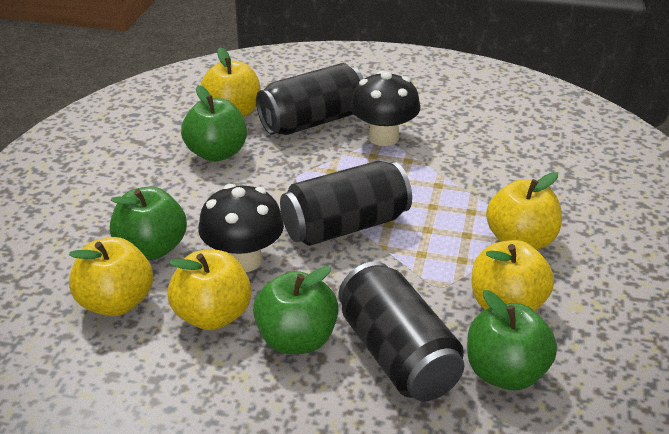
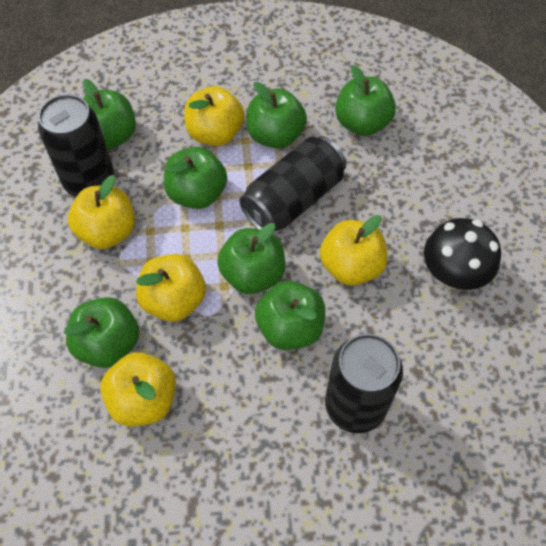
black mushroom: [198,184,284,272] [350,71,420,146] = 2 -> [424,218,501,290] = 1
green apple: [110,186,187,260] [181,85,247,162] [253,266,339,354] [467,290,557,390] = 4 -> [64,297,139,368] [82,79,136,150] [164,147,227,209] [217,223,285,294] [247,82,307,149] [255,281,325,350] [335,65,396,136] = 7

